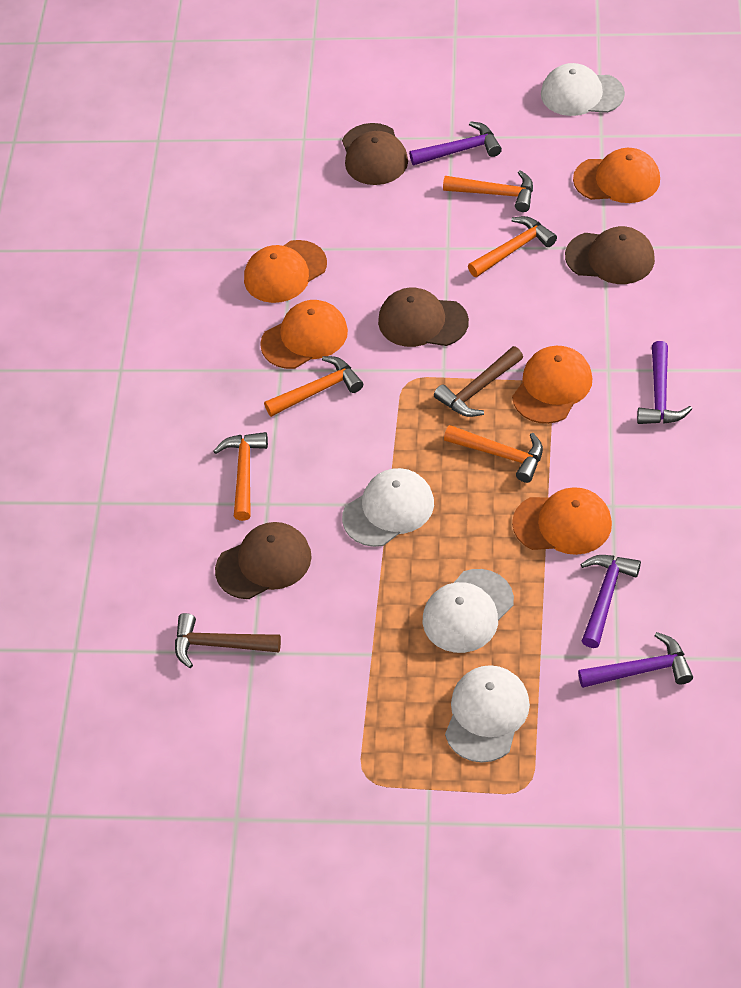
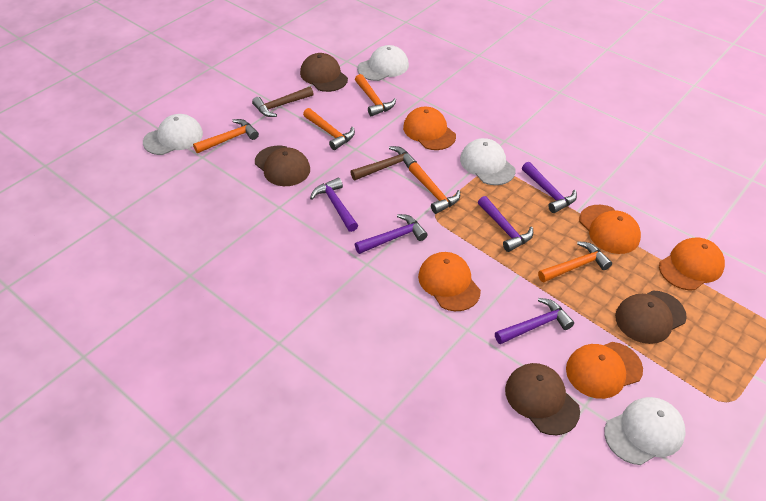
purple hammer: [409,121,502,165] [578,632,693,688] [580,555,641,648] [637,341,692,424] = 4 -> [310,178,358,232] [355,214,428,254] [478,196,533,252] [495,298,574,344] [522,162,577,213] = 5

